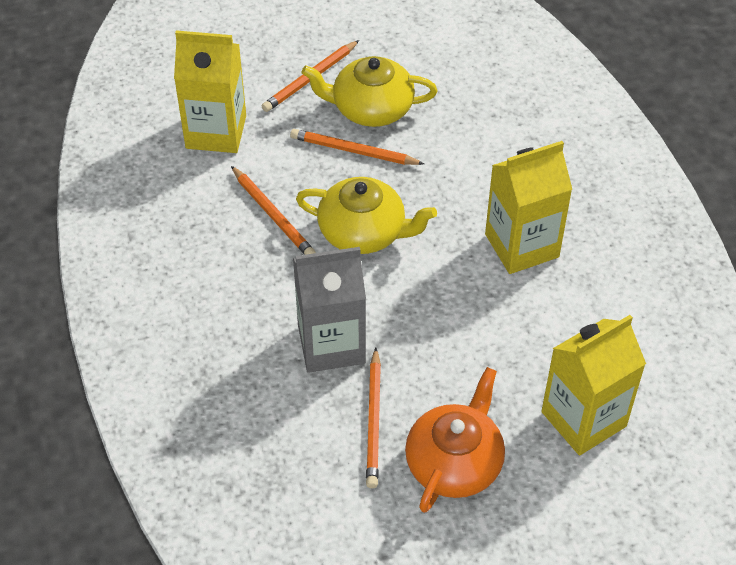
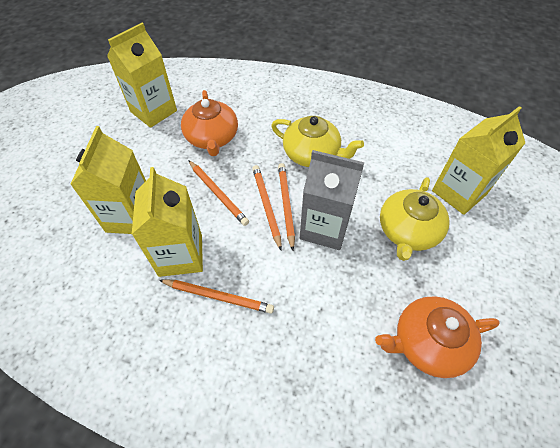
orange teapot: [405,367,505,513] = 1 -> [181,90,238,156] [375,296,500,378] = 2
yellow carton: [174,30,246,153] [485,141,572,274] [541,315,646,455] = 3 -> [70,126,146,234] [107,23,177,128] [132,167,203,277] [432,106,525,215] = 4

